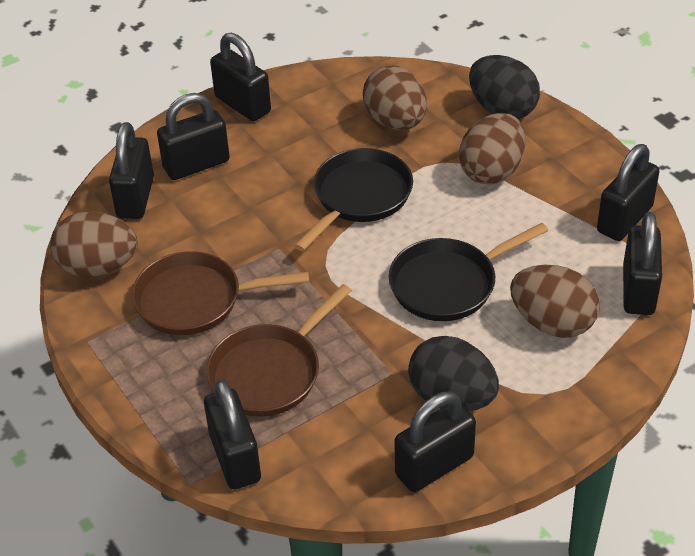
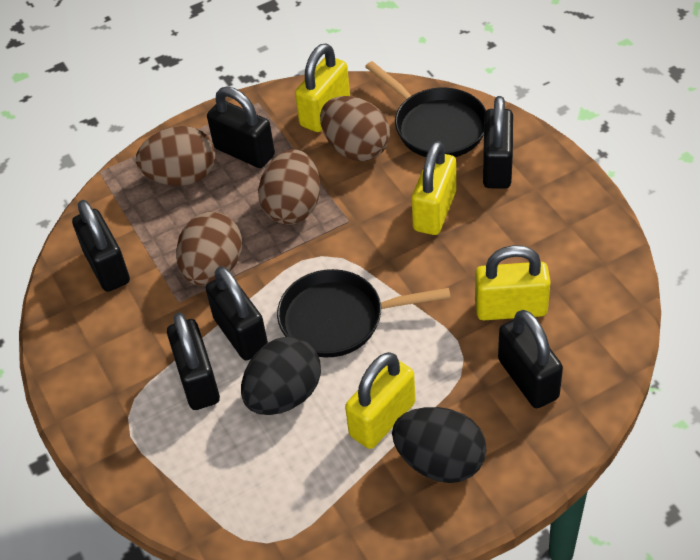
black padlock: [109,122,154,219] [157,93,230,180] [204,379,261,489] [210,33,271,121] [395,392,476,492] [597,144,660,241] [623,212,662,315] = 7 -> [72,200,130,292] [167,312,220,410] [205,266,268,360] [207,87,275,168] [483,96,513,189] [498,310,563,408] = 6
brown pan: [132,251,309,335] [206,284,352,417] = 2 -> none = 0
yellow padlock: none = 0 -> [295,43,350,132] [345,352,416,449] [412,141,456,235] [475,245,550,320] = 4

